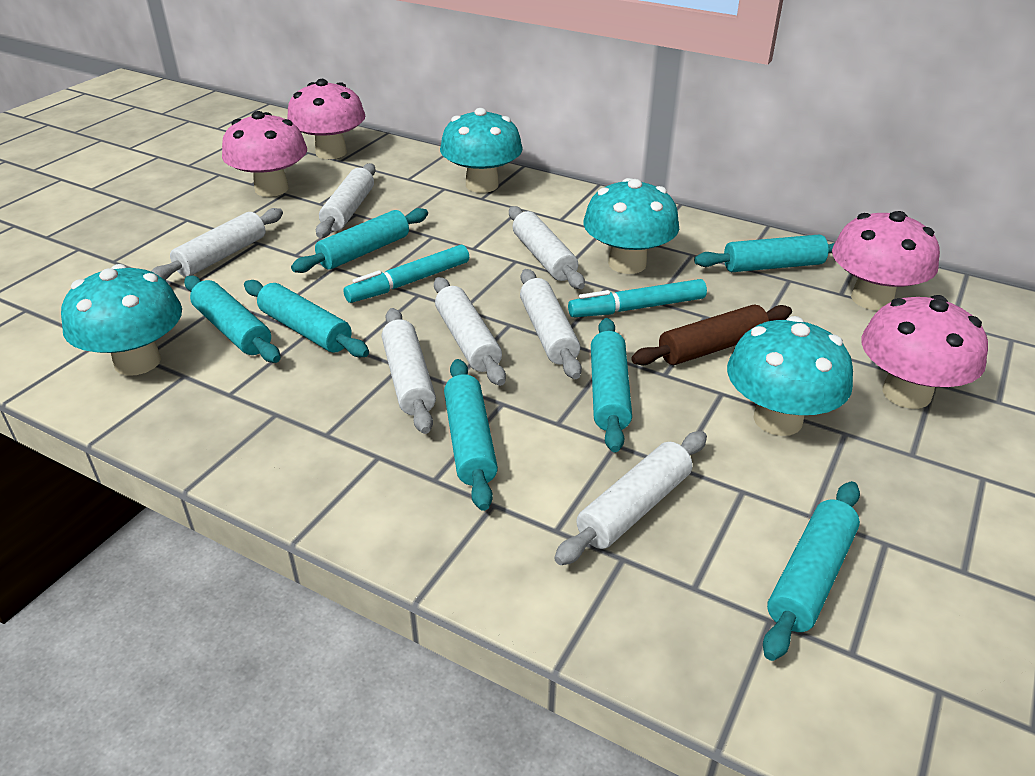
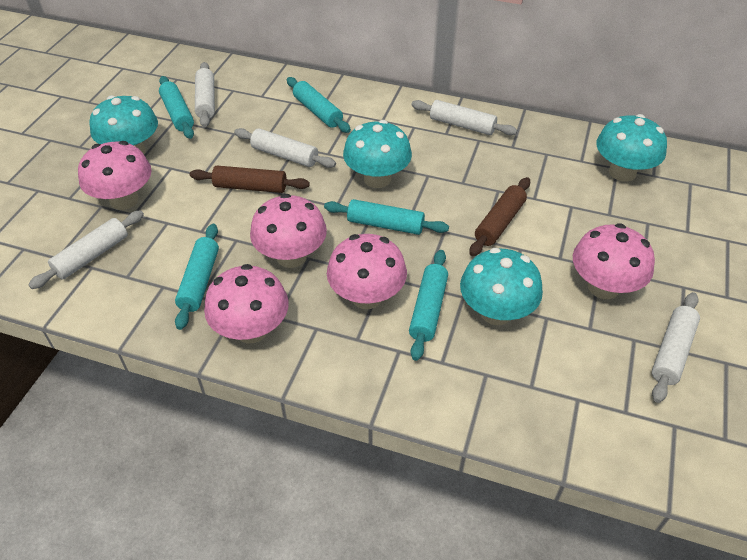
brown rolling pin: [631,304,792,366] = 1 -> [190,166,310,193] [469,177,530,256] = 2
pink mushroom: [222,111,307,197] [287,79,365,159] [832,211,940,310] [861,295,988,409] = 4 -> [78,141,152,210] [204,264,289,343] [250,194,327,268] [327,234,407,309] [573,223,655,299] = 5
turquoise marker: [343,245,469,303] [568,279,707,317] = 2 -> none = 0
turquoise rolling pin: [184,275,280,363] [244,280,369,357] [291,208,428,273] [444,359,498,511] [591,318,632,452] [694,235,835,272] [763,481,860,661] = 7 -> [159,76,194,139] [175,224,219,330] [287,77,351,133] [324,199,449,235] [409,250,448,361] = 5
white rolling pin: [151,208,283,280] [316,163,376,238] [382,308,436,434] [434,277,506,386] [509,206,585,289] [520,269,582,379] [554,431,707,565] = 7 -> [28,210,144,289] [195,62,215,127] [234,128,336,168] [411,100,517,135] [652,292,700,403] = 5

